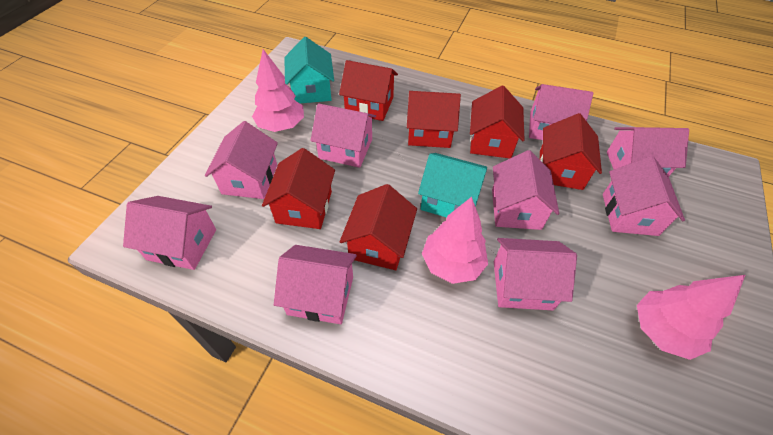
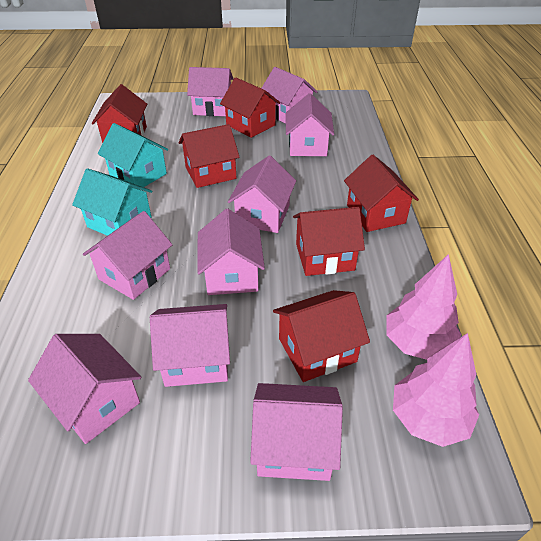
pink tree: [252,49,304,132] [422,197,488,284] [637,275,745,360] = 3 -> [386,254,461,360] [393,333,479,447] = 2

